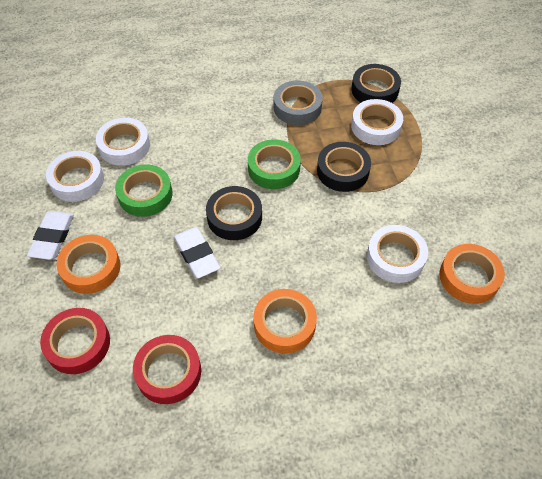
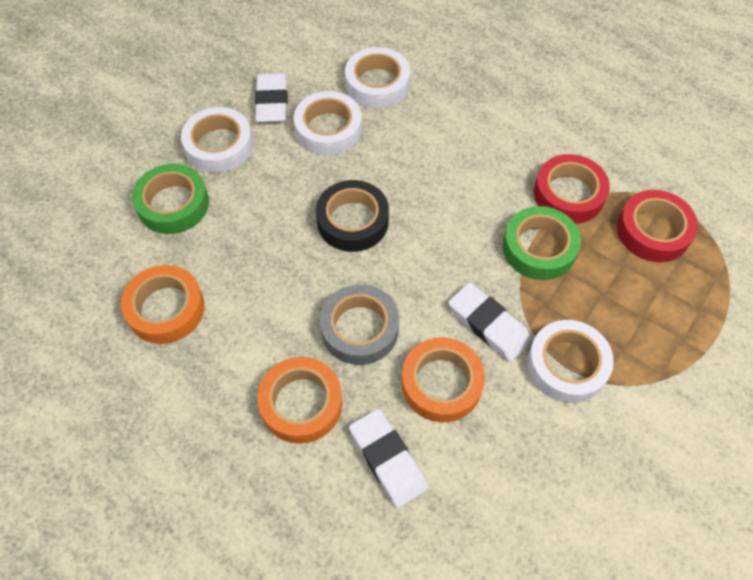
black tape: [206,186,262,240] [317,142,371,192] [351,64,401,103] = 3 -> [316,180,389,252] = 1
white eraser: [27,211,74,260] [174,227,220,279] = 2 -> [255,73,288,123] [349,409,428,508] [449,282,531,361] = 3

